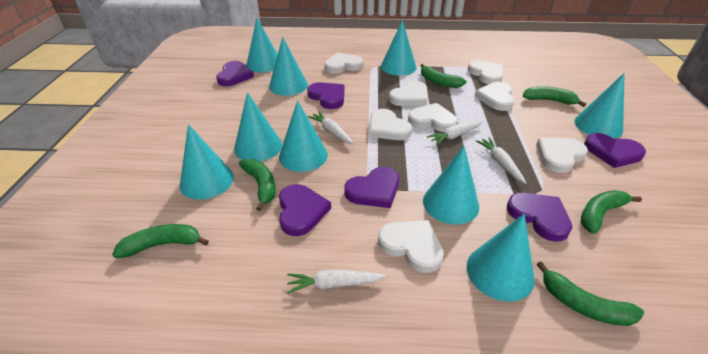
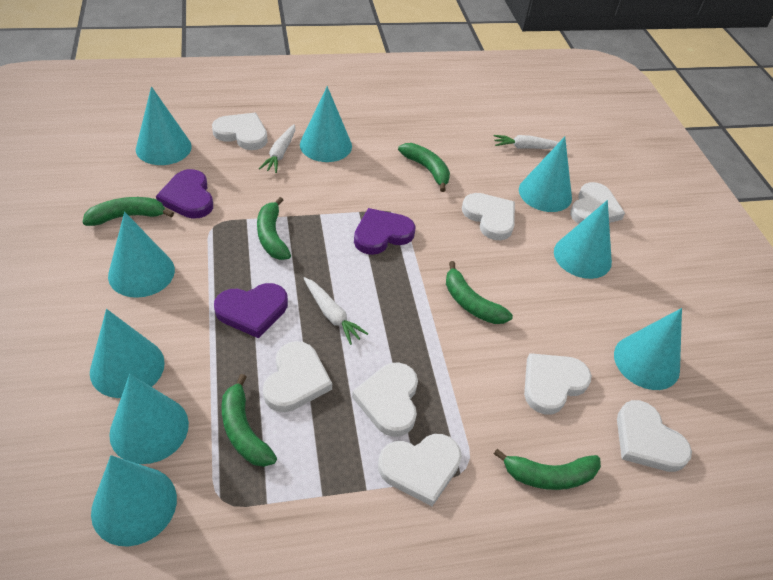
purple heart: [216,61,254,86] [279,184,331,236] [307,82,345,109] [344,167,399,208] [507,193,572,242] [584,133,646,168] = 6 -> [156,169,213,219] [214,283,288,338] [354,208,415,255] = 3
white carrot: [287,269,386,294] [307,112,354,144] [427,121,483,145] [476,137,526,184] = 4 -> [259,124,295,173] [303,277,368,345] [494,135,567,149] = 3

